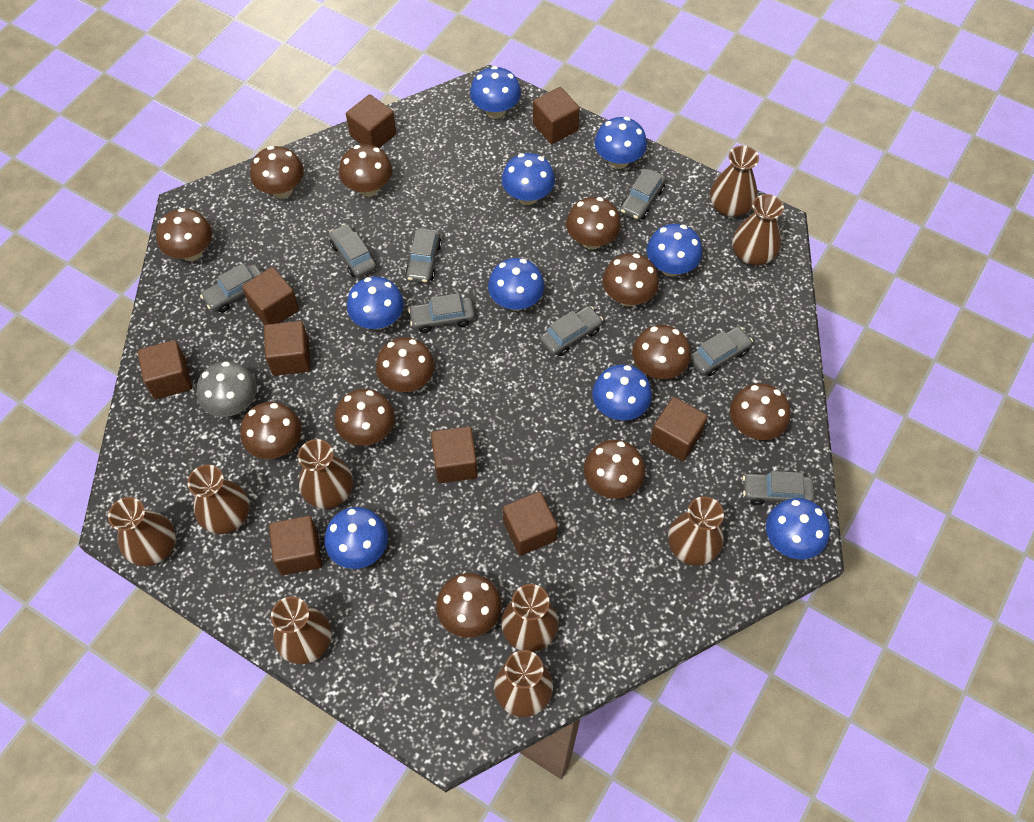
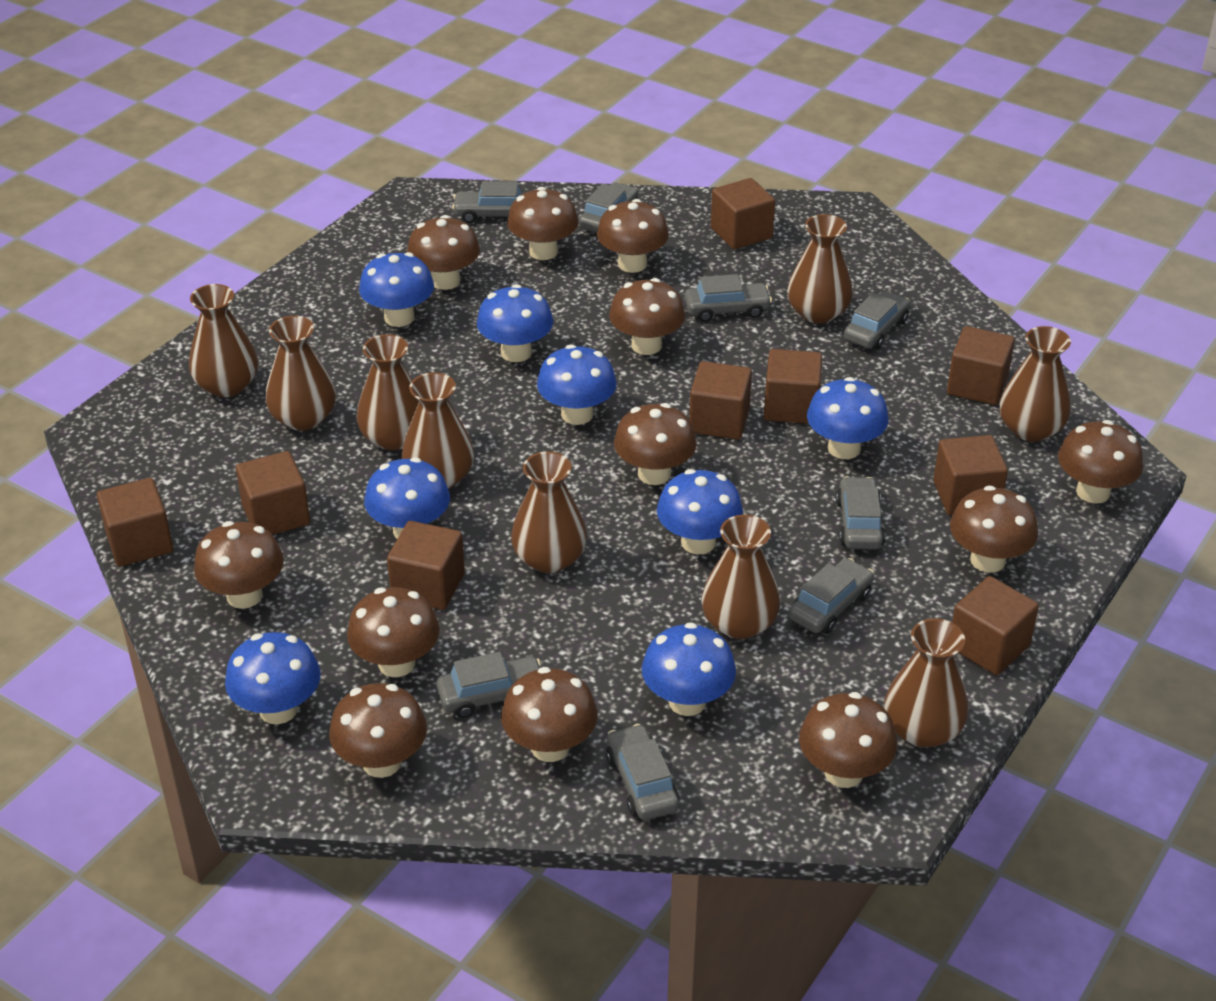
blue mushroom: [324,507,388,569] [347,277,404,330] [470,66,521,119] [488,258,544,311] [502,153,555,205] [592,364,652,420] [594,117,647,169] [647,224,702,277] [766,498,830,559] = 9 -> [225,632,321,724] [359,252,434,327] [364,457,450,539] [477,284,553,362] [537,344,617,425] [642,622,736,716] [657,469,743,555] [807,377,888,459] = 8
grey mushroom: [197,361,257,417] = 1 -> none = 0

